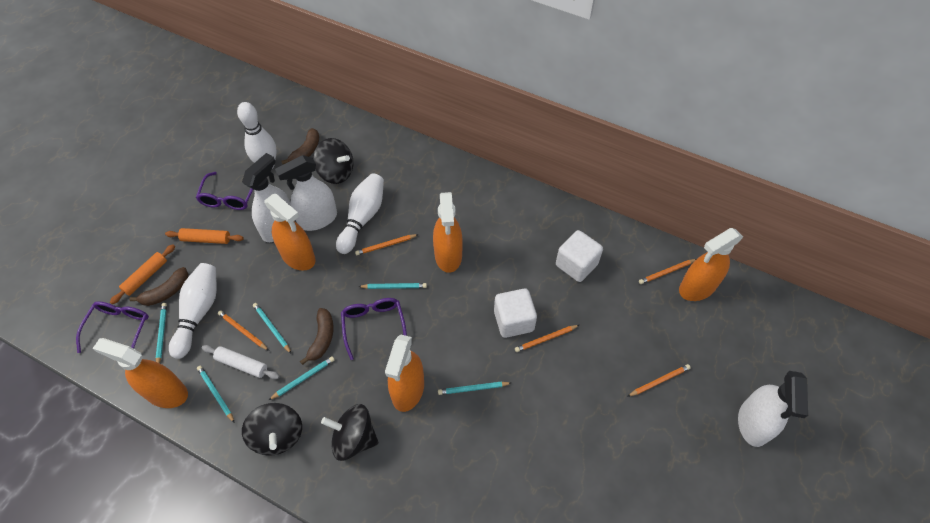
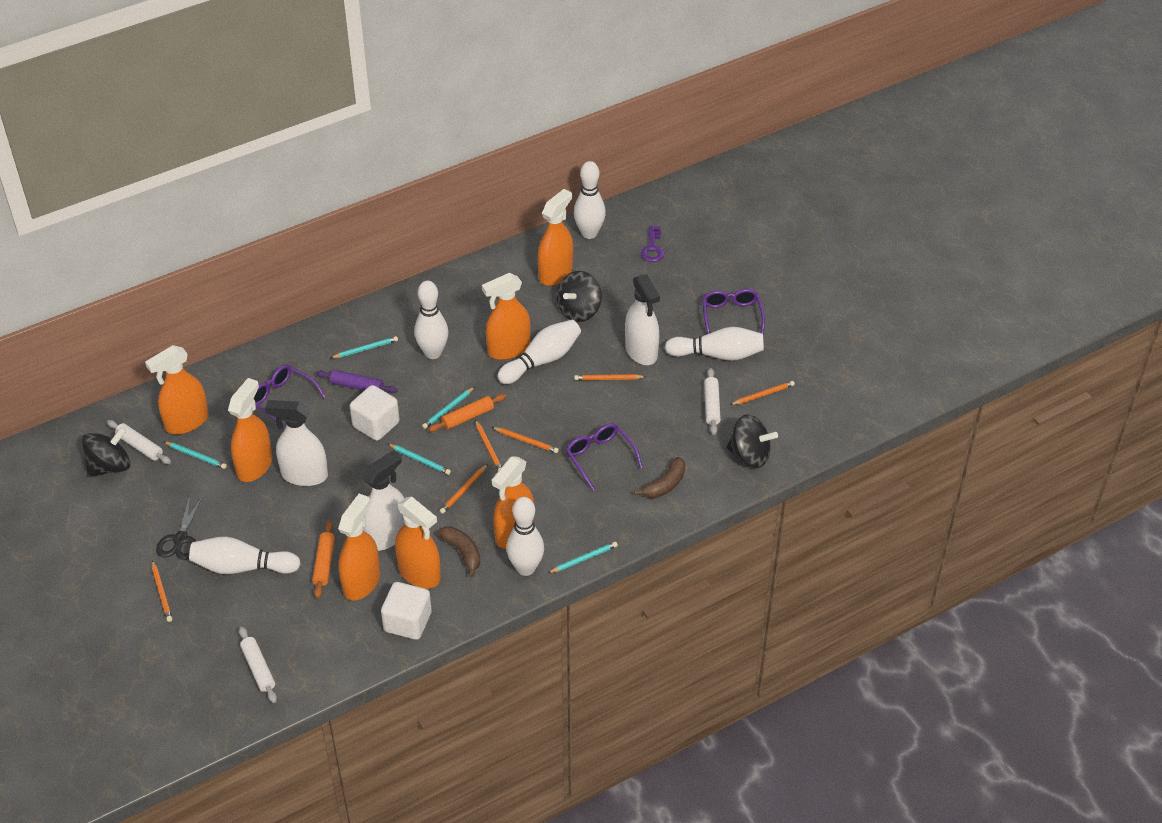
black scissors: none = 0 -> [156,495,203,560] = 1
brown banana: [129,267,188,306] [281,128,319,164] [300,308,334,365] = 3 -> [437,526,481,577] [634,457,685,498] = 2
orange pencil: [218,310,269,351] [355,234,419,255] [515,325,579,352] [627,364,691,397] [639,259,696,284] = 5 -> [152,560,172,622] [440,464,488,514] [475,420,502,471] [492,427,559,453] [574,374,646,380] [730,381,795,405] = 6
orange spray bottle: [92,338,188,408] [264,194,316,271] [385,335,424,412] [433,192,463,273] [679,228,743,301] = 5 -> [145,345,209,434] [228,378,272,482] [338,494,380,600] [395,497,441,589] [482,273,530,360] [492,457,534,549] [537,189,573,286] = 7
purple key: none = 0 -> [641,226,664,262] = 1
purple rolling pin: none = 0 -> [316,370,398,393] = 1
turquoise pencil: [156,303,167,363] [197,366,235,423] [253,303,291,353] [269,356,334,400] [358,283,427,289] [438,382,511,395] = 6 -> [163,441,227,469] [331,336,398,358] [388,444,451,475] [422,387,475,429] [548,542,618,573] = 5
white bowling pin: [169,263,217,359] [237,102,277,169] [336,173,384,254] = 3 -> [189,537,301,574] [414,281,448,359] [497,320,581,384] [506,497,544,576] [574,161,606,239] [665,327,764,361] = 6
white rolling pin: [202,345,280,379] = 1 -> [107,420,171,464] [239,626,277,703] [704,368,721,435] = 3

